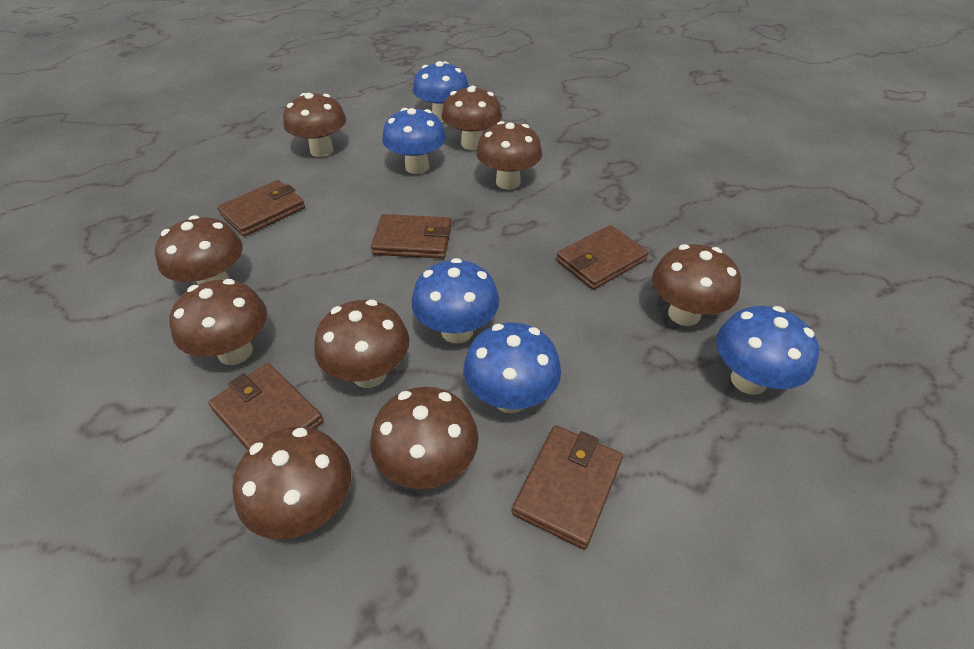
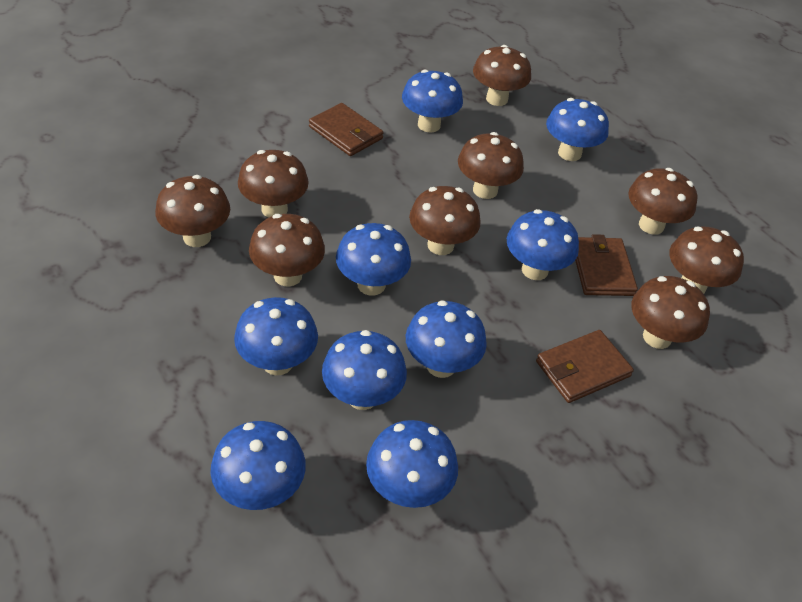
blue mushroom: [382,108,446,174] [412,61,469,122] [412,258,499,344] [464,322,561,413] [716,306,819,395] = 5 -> [210,421,306,510] [234,297,318,376] [322,330,407,410] [336,223,411,296] [366,420,458,508] [402,69,463,133] [406,300,487,378] [507,209,579,280] [546,98,609,161] = 9
brown wallet: [208,363,324,450] [217,180,305,237] [371,214,452,259] [512,425,623,550] [556,225,649,290] = 5 -> [309,103,384,156] [536,330,634,403] [575,234,638,296] = 3

